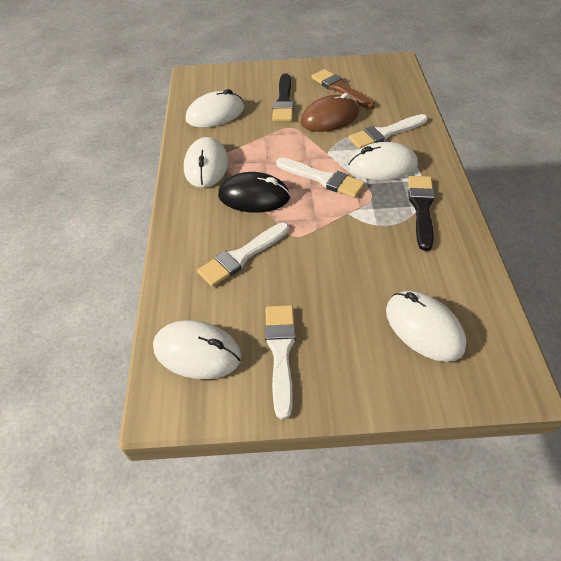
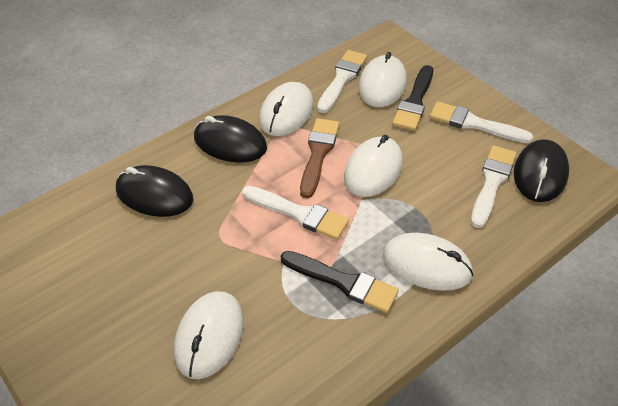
black mouse: [218,172,290,213] = 1 -> [116,165,193,217] [194,115,267,163] [514,139,569,202] = 3
brown mouse: [301,93,359,132] = 1 -> none = 0

